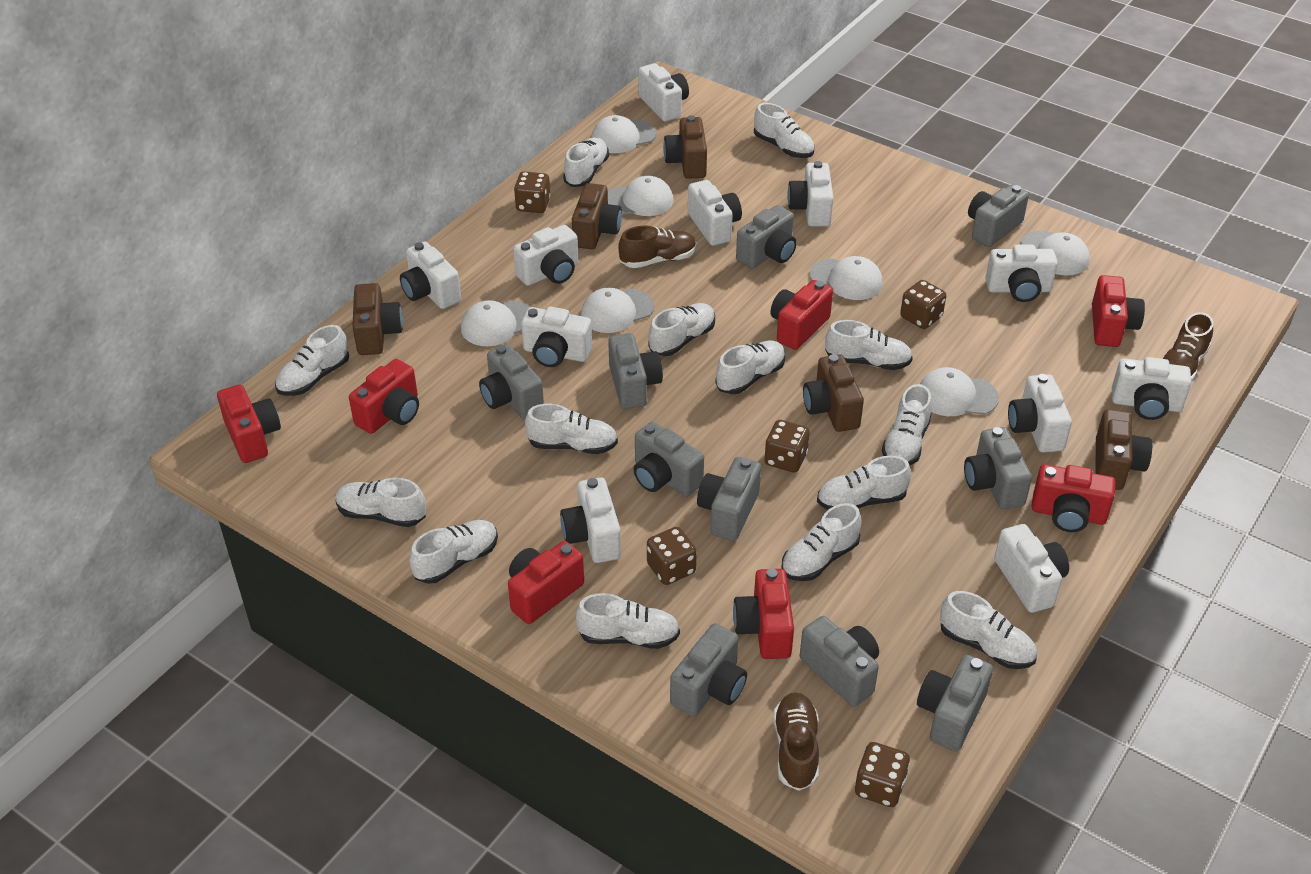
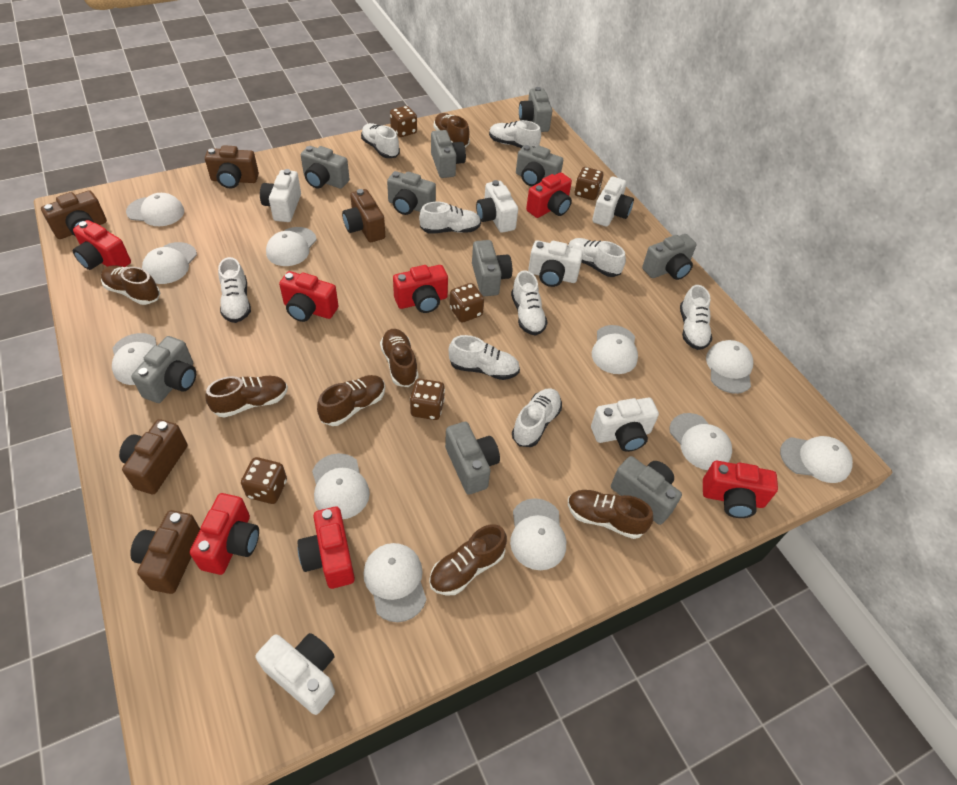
brown shoe: [618,226,696,268] [773,692,819,791] [1163,312,1213,383] = 3 -> [101,265,160,305] [206,376,288,418] [317,375,385,426] [380,329,419,387] [429,524,507,596] [434,113,470,147] [568,490,653,539] = 7
white camera: [400,241,461,309] [513,225,579,286] [521,306,592,367] [560,477,621,563] [638,63,689,122] [688,180,742,246] [787,161,834,227] [985,245,1058,302] [994,524,1069,613] [1008,374,1072,453] [1112,357,1191,420] = 11 -> [256,633,335,715] [260,169,301,222] [476,180,518,233] [528,241,583,287] [591,398,659,452] [592,177,634,227] = 6
white cap: [461,300,530,346] [581,288,654,333] [591,115,656,153] [608,176,674,216] [809,256,883,300] [920,367,999,416] [1020,231,1089,275] = 7 -> [112,333,156,385] [126,193,184,226] [142,242,197,284] [266,227,317,266] [312,453,370,519] [363,543,427,622] [510,498,566,570] [592,325,638,374] [669,413,732,470] [706,340,753,394] [780,436,853,483] = 11
white shoe: [275,325,349,396] [335,478,426,527] [409,520,498,584] [525,404,618,454] [563,137,609,187] [575,593,680,649] [648,303,715,356] [715,340,785,394] [754,103,815,158] [781,503,862,581] [817,456,911,510] [825,320,913,370] [882,384,932,465] [940,591,1037,669] = 14 -> [218,257,251,323] [361,123,400,158] [419,202,481,234] [449,335,520,380] [489,120,541,148] [511,270,548,336] [512,388,562,447] [568,238,626,277] [680,285,712,350] = 9

